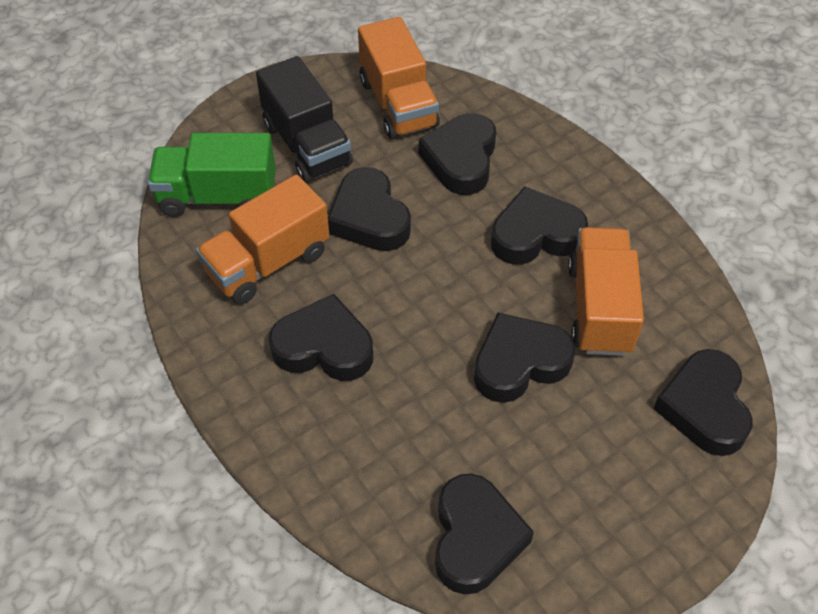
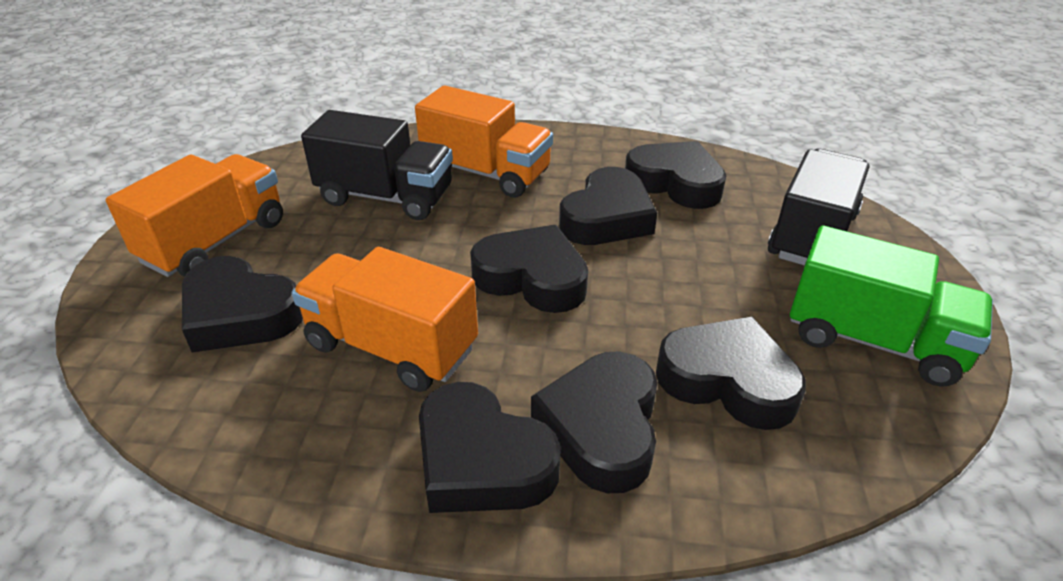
black truck: [256,56,353,183] = 1 -> [301,110,453,220] [768,149,870,266] = 2

